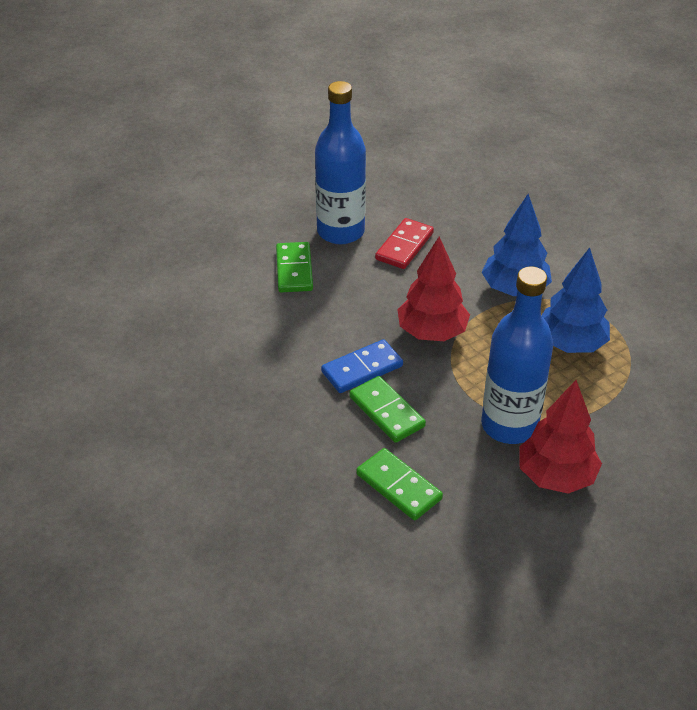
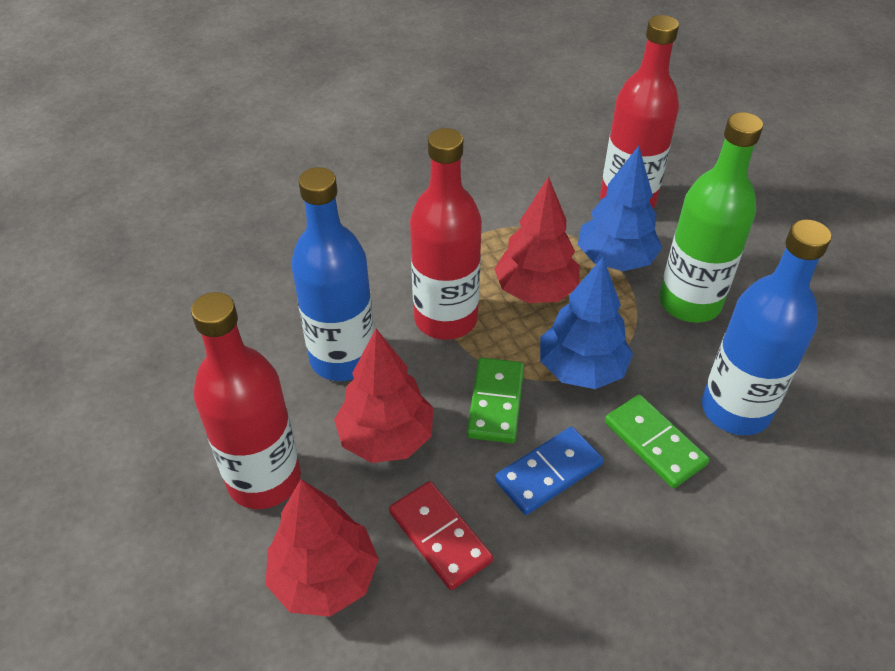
green bottle: none = 0 -> [659,112,763,323] = 1
green domino: [276,242,313,292] [349,376,426,443] [356,448,443,520] = 3 -> [467,358,524,443] [605,395,709,488] = 2
red bottle: none = 0 -> [191,292,301,509] [410,128,482,340] [600,15,679,208] = 3
red tree: [397,236,470,341] [519,380,602,494] = 2 -> [265,479,379,617] [334,329,433,463] [494,177,580,303] = 3

